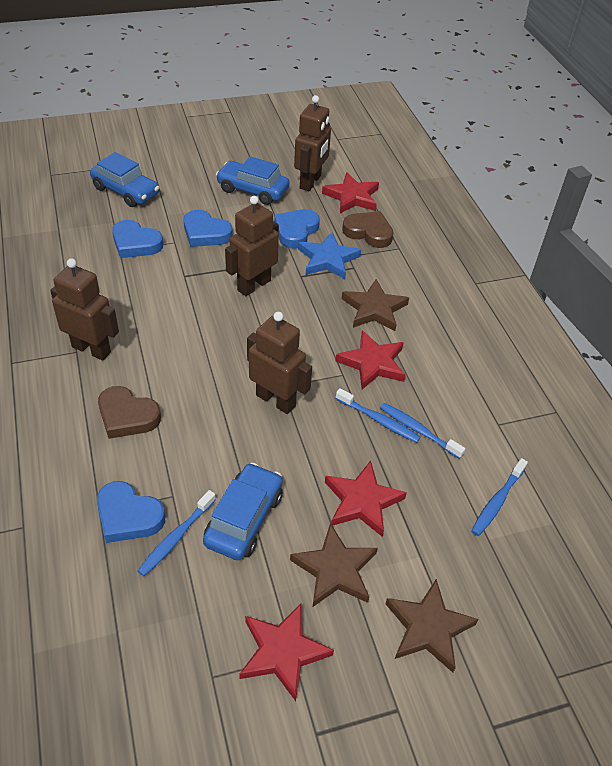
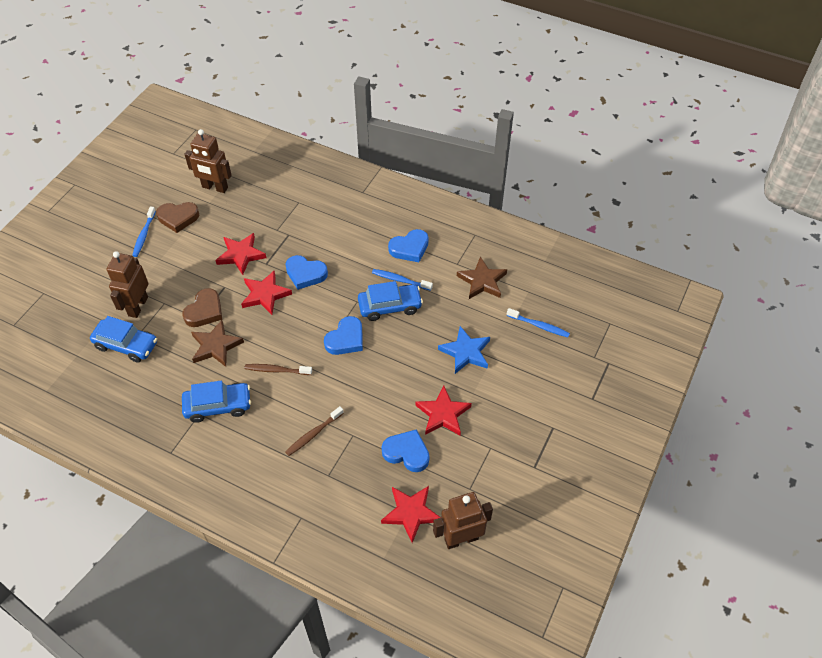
blue toothbrush: [138,490,216,576] [336,388,421,443] [380,403,465,459] [471,458,528,536] = 4 -> [132,207,156,257] [372,269,433,291] [506,308,570,337] = 3
brown robot: [50,258,119,361] [225,196,279,296] [247,312,312,414] [294,95,331,191] = 4 -> [106,251,148,318] [184,129,232,193] [433,492,493,549] = 3
brown star: [290,523,378,607] [342,279,409,331] [385,579,479,673] = 3 -> [191,320,244,367] [457,257,507,299] = 2
brown toothbrush: none = 0 -> [245,364,312,375] [285,406,344,456] = 2

